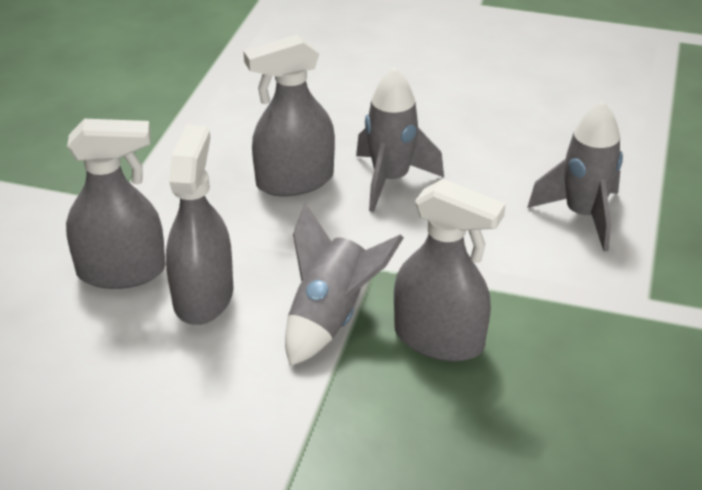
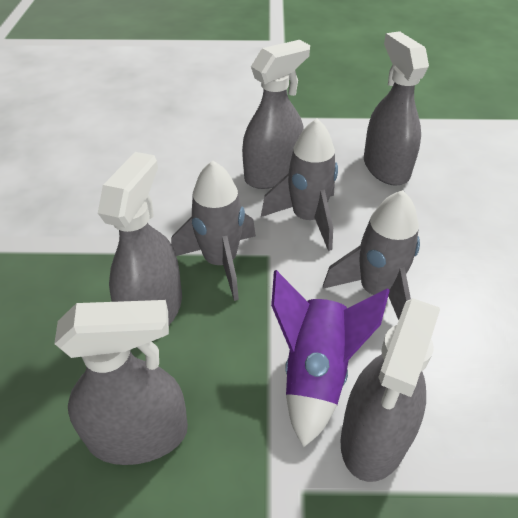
grey spray bottle: [66,119,166,289] [166,125,233,325] [244,34,335,196] [394,179,505,362] = 4 -> [54,300,188,465] [98,152,182,325] [242,40,310,189] [340,298,440,482] [364,31,429,186] = 5
purple rocket: none = 0 -> [271,270,390,447] = 1

